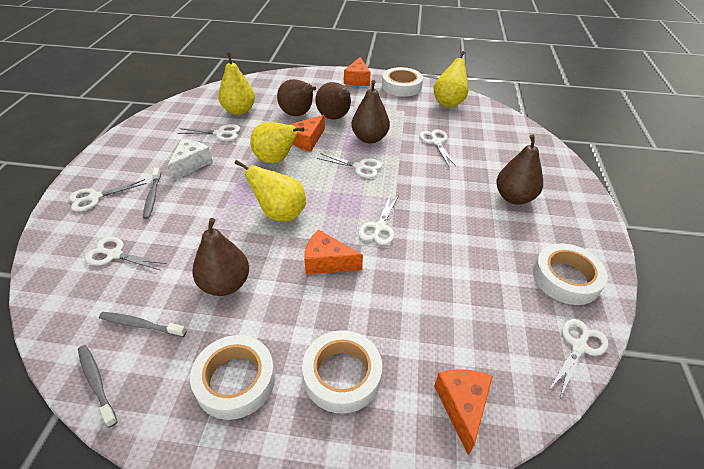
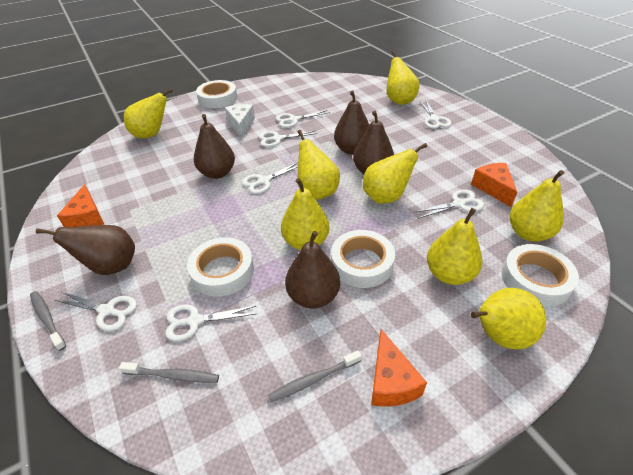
orange cheese: [289,115,325,152] [304,229,363,274] [344,57,371,86] [434,369,493,456] = 4 -> [57,184,104,227] [371,329,427,407] [471,163,517,207] = 3
yellow pear: [218,52,255,115] [235,160,306,221] [250,122,304,163] [434,51,468,108] = 4 -> [124,89,173,138] [281,178,329,250] [297,130,340,200] [363,143,427,204] [386,51,420,105] [427,208,482,285] [471,288,546,349] [510,170,564,242] = 8

